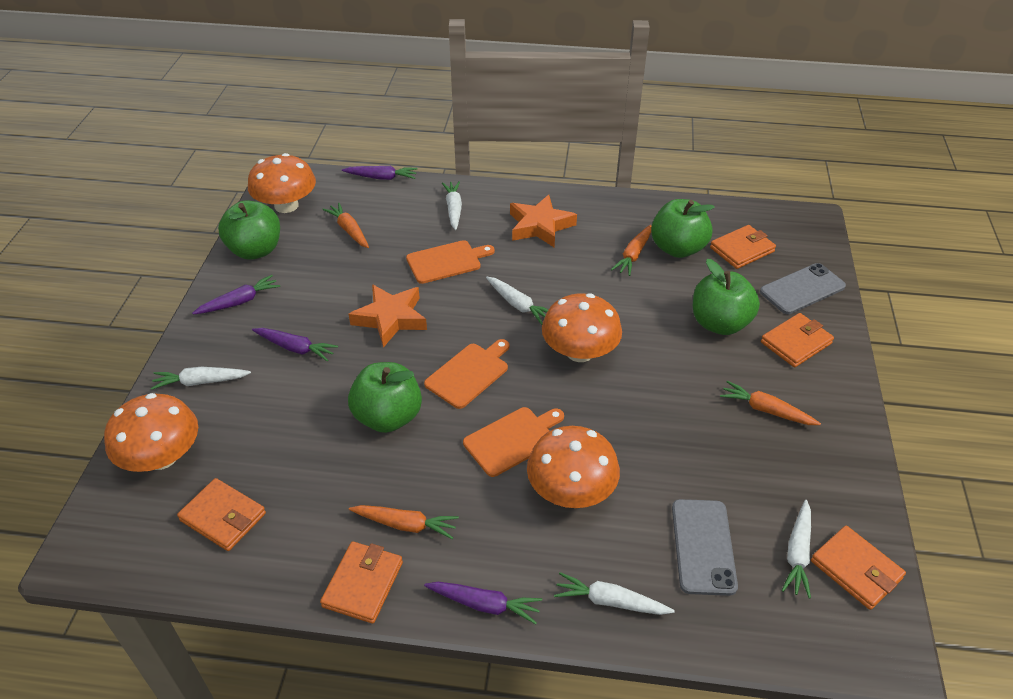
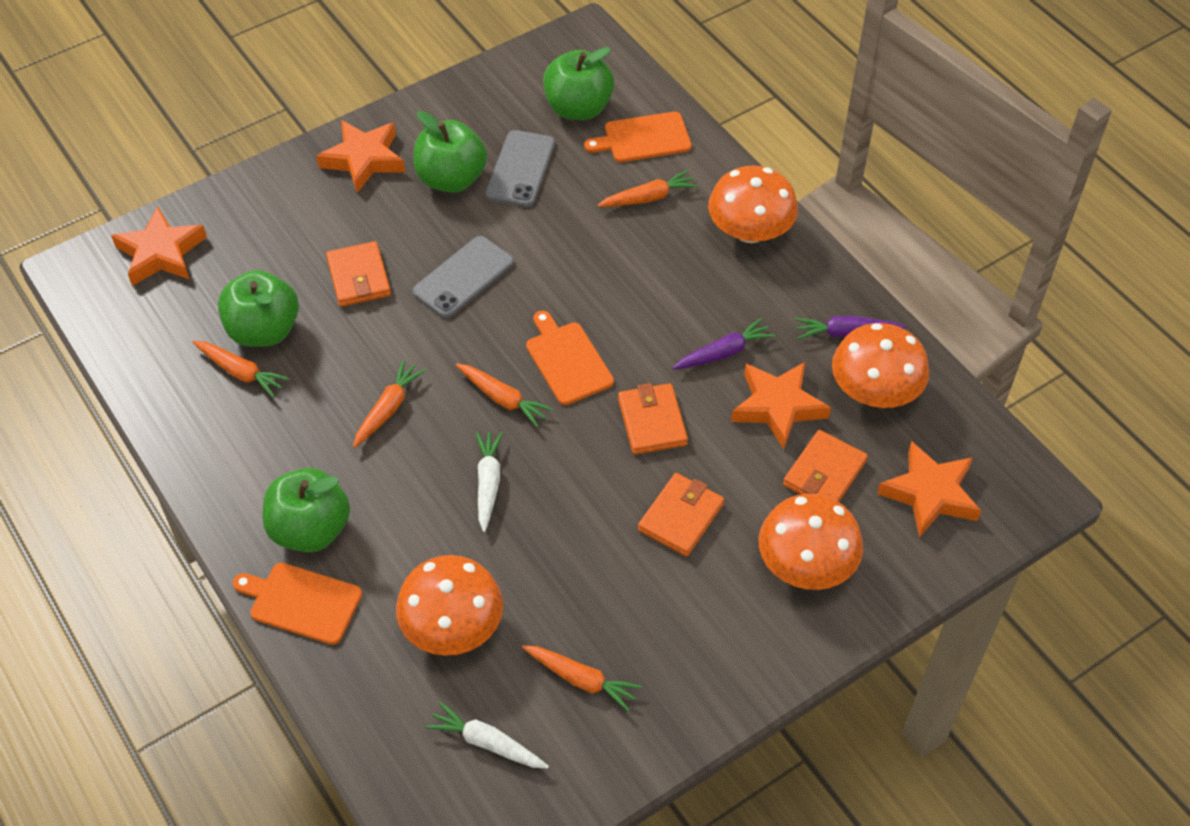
orange carrot: [322,203,369,248] [349,505,459,539] [611,225,651,276] [720,381,821,425] = 4 -> [192,341,289,397] [353,360,426,448] [456,363,553,427] [522,645,642,712] [598,170,698,207] = 5
orange star: [349,284,427,347] [510,195,577,248] = 2 -> [111,206,207,286] [316,120,405,193] [731,362,831,449] [877,441,981,538] = 4
orange wallet: [177,478,266,551] [320,541,403,624] [710,225,776,269] [761,313,834,367] [811,526,906,610] = 5 -> [326,241,391,307] [618,383,688,455] [638,473,724,557] [783,430,868,502] = 4
purple carrot: [192,275,280,314] [252,328,338,362] [342,166,417,180] [424,582,542,624] = 4 -> [673,317,775,370] [795,316,906,339] = 2
white carrot: [151,367,251,390] [442,181,462,230] [486,277,548,325] [554,572,675,615] [782,500,811,599] = 5 -> [426,702,549,768] [476,432,503,532] = 2

